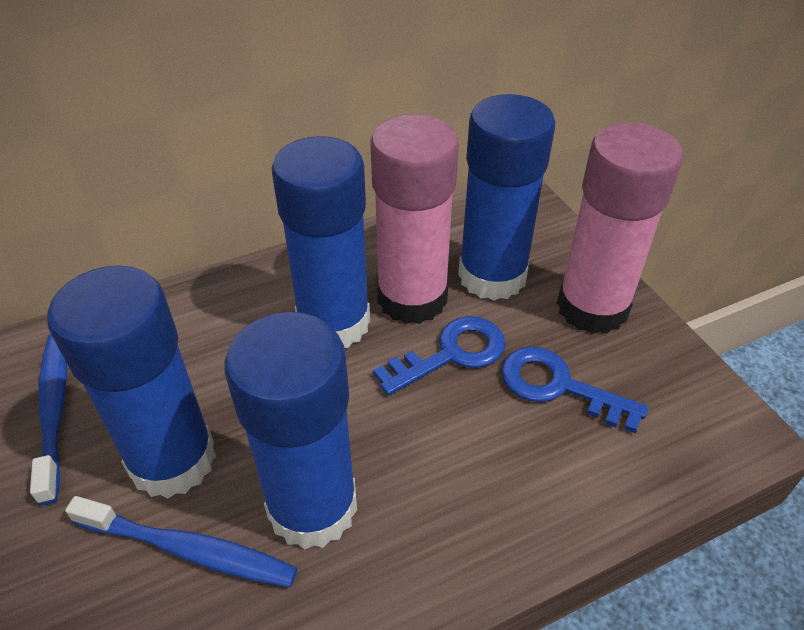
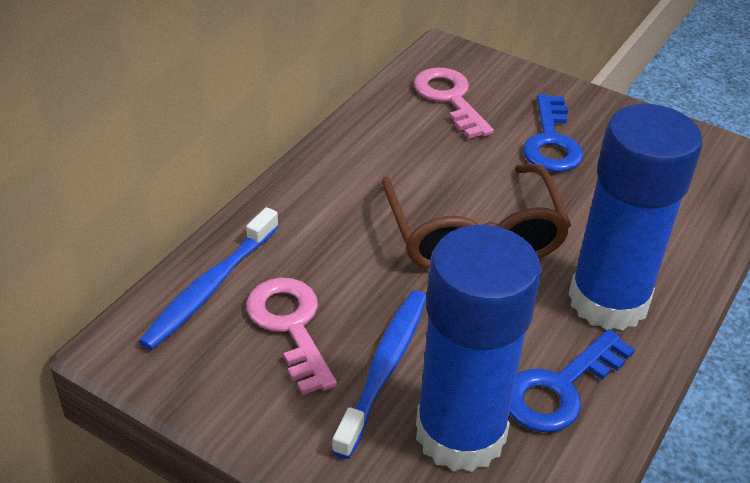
blue glue stick: [47,265,216,498] [224,312,357,550] [271,136,370,348] [458,94,555,301] = 4 -> [416,225,542,472] [568,104,703,330] = 2
brown glasses: none = 0 -> [381,164,571,269] = 1
pink glue stick: [370,114,459,324] [557,122,683,334] = 2 -> none = 0
pink key: none = 0 -> [246,277,337,395] [414,67,494,139] = 2

